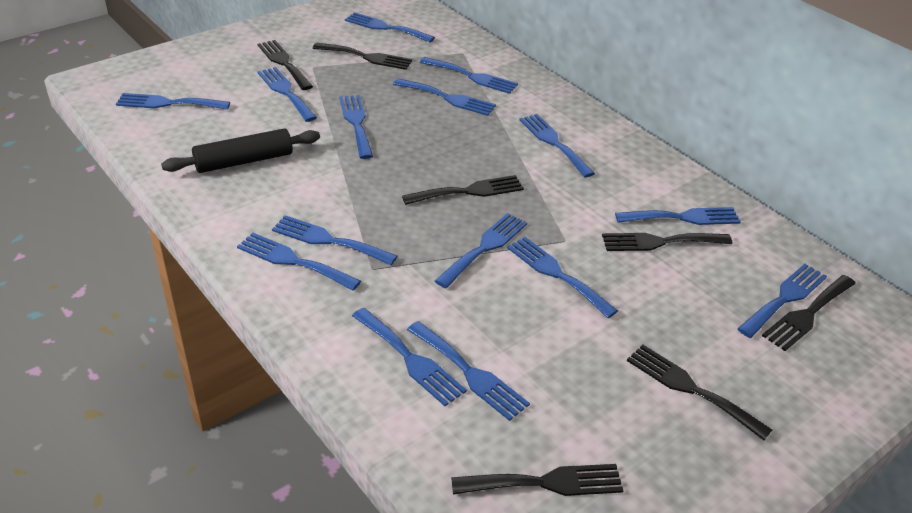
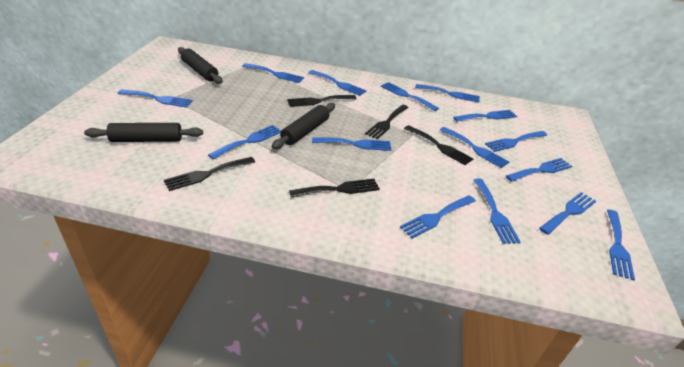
black fork: [258,40,313,90] [312,43,412,70] [402,175,524,205] [451,464,623,496] [602,233,732,251] [627,345,772,440] [762,275,856,351] = 7 -> [164,157,255,191] [287,95,356,107] [289,179,380,198] [365,105,409,139] [404,125,474,165] = 5
black rolling pin: [161,128,320,173] = 1 -> [84,123,203,142] [178,47,223,84] [272,103,335,149] = 3

